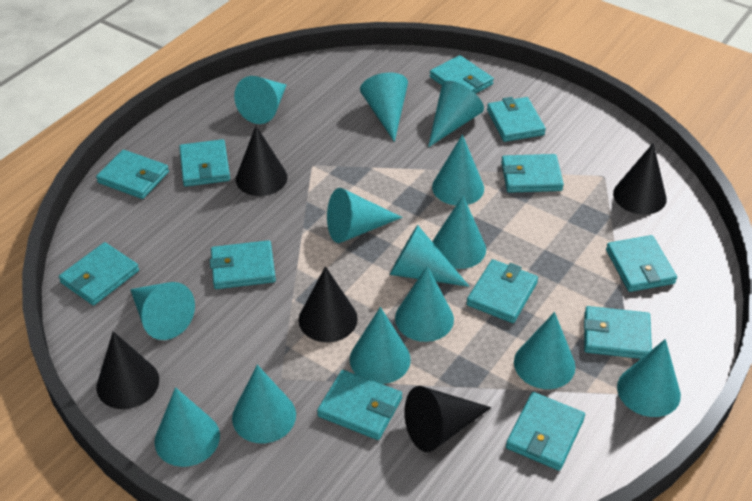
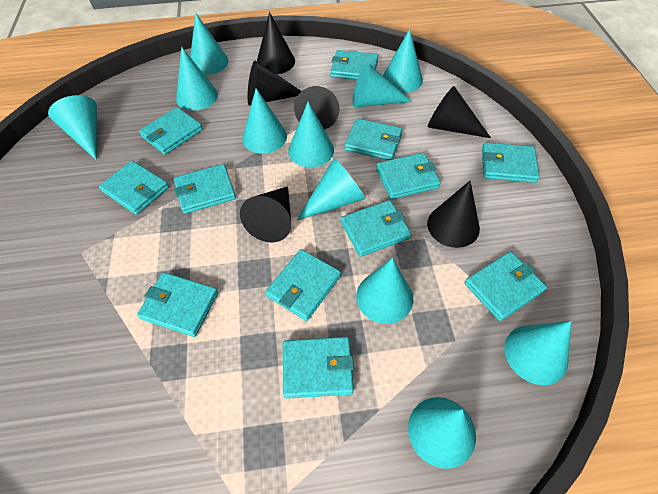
black cone: [96,331,159,409] [236,126,288,196] [299,266,358,342] [404,386,492,452] [613,143,667,215] = 5 -> [240,186,291,242] [248,61,301,106] [257,12,295,74] [294,86,339,130] [427,181,480,248] [428,86,491,138] = 6
turquoise cone: [130,282,195,340] [154,387,220,467] [232,365,296,443] [234,76,287,124] [327,188,403,243] [350,307,411,384] [360,73,408,142] [390,225,470,287] [395,266,454,342] [428,81,484,147] [432,135,484,206] [432,196,486,269] [514,312,575,389] [617,339,681,417] = 14 -> [48,95,97,160] [176,47,218,111] [190,13,228,75] [242,88,287,154] [288,102,334,167] [296,158,365,221] [353,63,412,107] [356,258,413,324] [383,29,423,93] [408,397,476,469] [504,321,572,385] = 11

